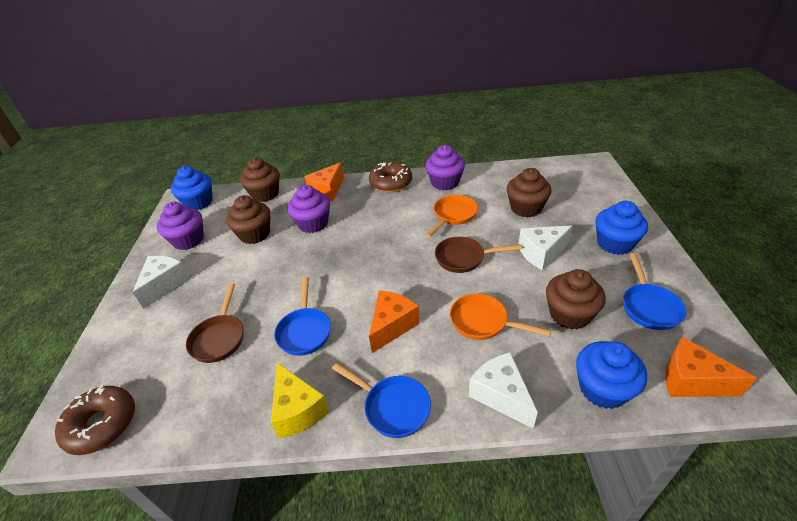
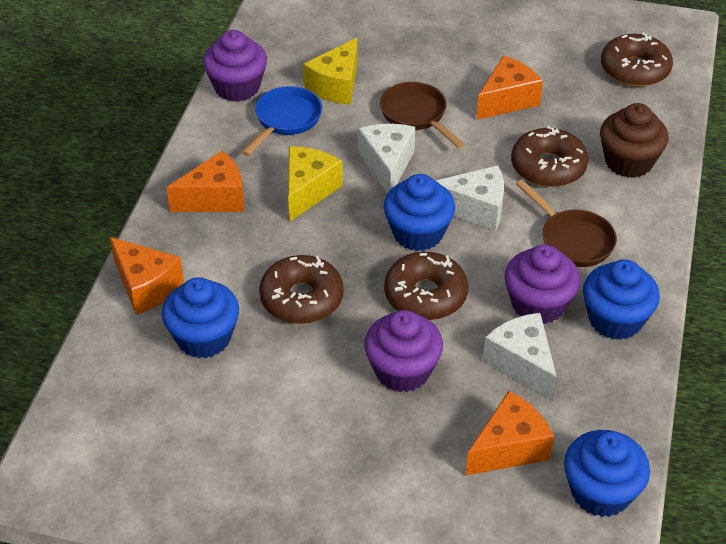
blue cupcake: [171,166,213,210] [576,341,647,409] [595,201,648,255] = 3 -> [162,277,239,358] [384,174,455,251] [564,430,650,517] [583,259,660,340] = 4
blue pan: [274,277,331,356] [332,363,431,438] [623,253,686,330] = 3 -> [242,86,322,156] = 1
brown cupcake: [226,195,270,244] [240,157,279,202] [507,168,552,217] [546,269,606,330] = 4 -> [600,103,669,178] = 1
brown donut: [55,385,135,455] [369,162,412,192] = 2 -> [259,255,344,324] [384,252,468,320] [511,126,588,187] [601,33,673,87] = 4
orange cheese: [304,162,344,201] [369,290,420,353] [665,337,757,397] = 3 -> [110,237,184,315] [166,151,244,212] [466,391,554,475] [477,56,543,120] = 4
orange pan: [425,195,478,237] [450,293,551,340] = 2 -> none = 0
yellow cheese: [271,363,329,438] = 1 -> [288,146,343,221] [303,38,357,105] = 2

